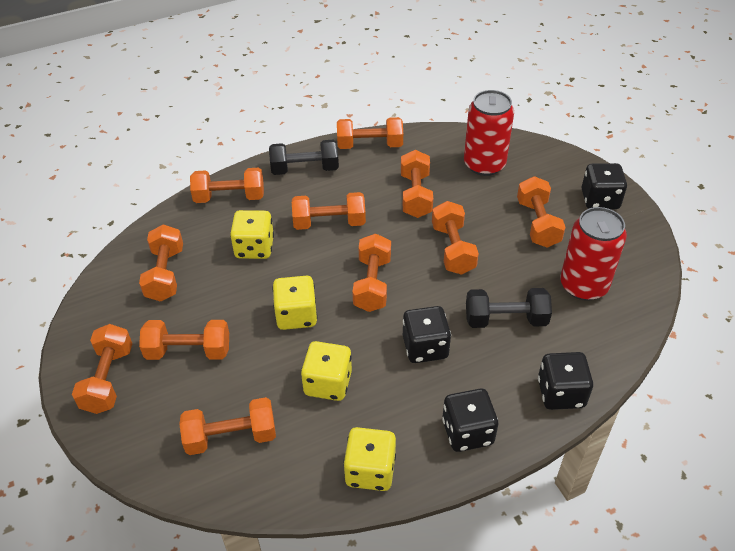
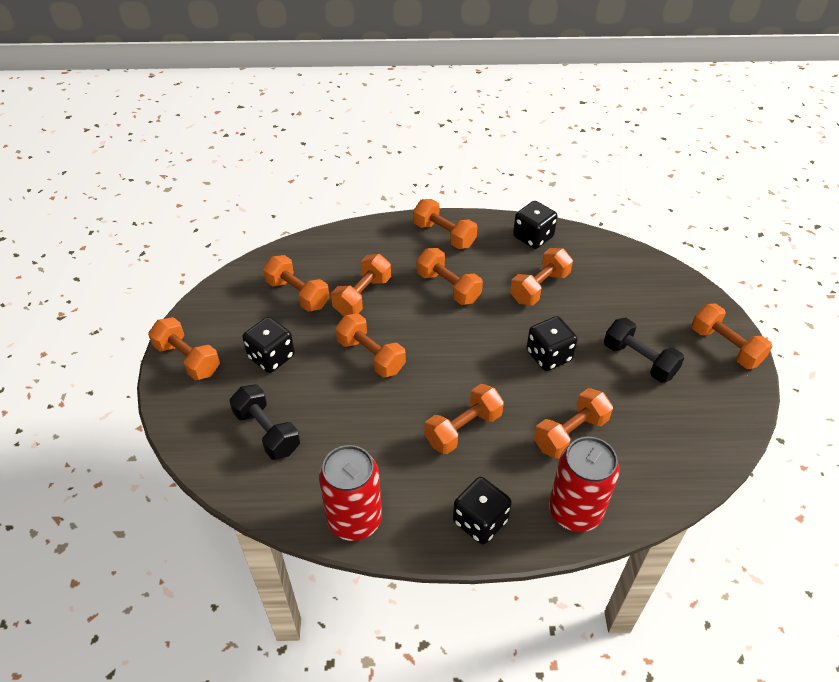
orange dumbbell: [72,324,133,414] [139,224,183,302] [139,320,229,360] [180,397,276,455] [190,168,264,203] [292,192,366,230] [337,117,403,149] [353,234,391,312] [401,150,433,218] [432,201,479,275] [517,176,566,248] = 11 -> [148,317,220,380] [263,255,330,312] [331,254,391,316] [335,313,406,378] [413,199,477,249] [416,248,483,305] [424,384,504,454] [510,248,573,305] [534,388,613,459] [691,304,772,369] = 10
yellow dice: [230,210,274,259] [272,276,317,330] [301,341,352,401] [343,427,396,491] = 4 -> none = 0

